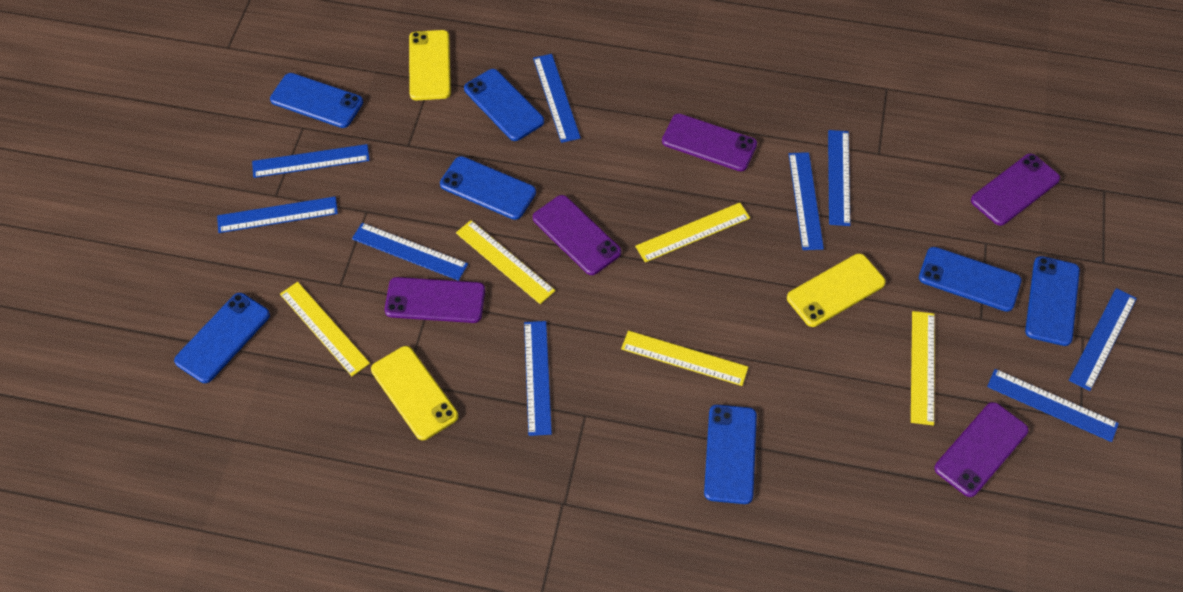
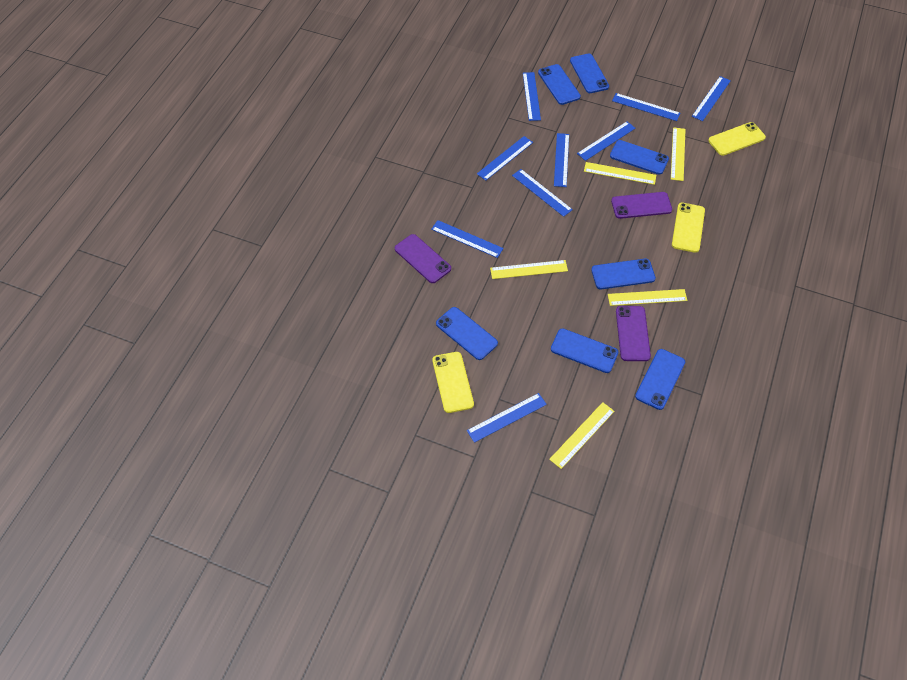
purple phone: [385,277,485,323] [533,195,621,275] [662,114,757,171] [934,402,1029,497] [971,154,1060,226] = 5 -> [395,234,451,283] [611,192,672,219] [616,306,651,361] = 3

